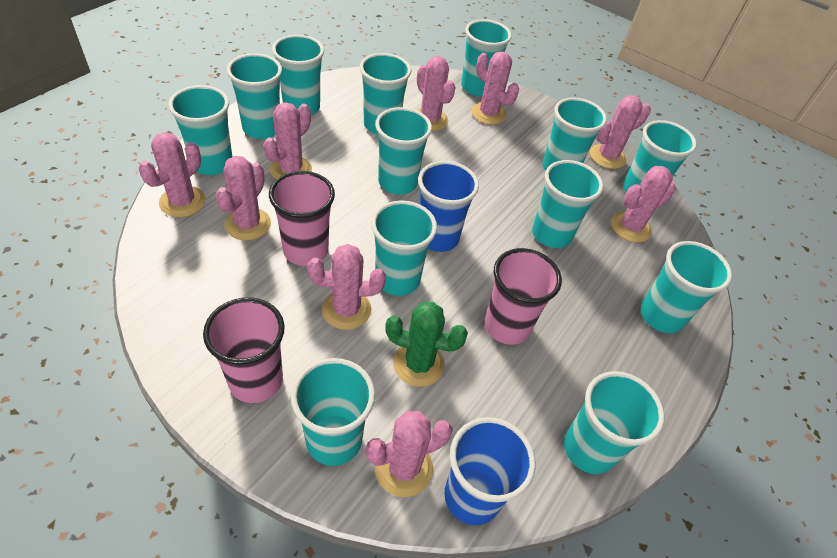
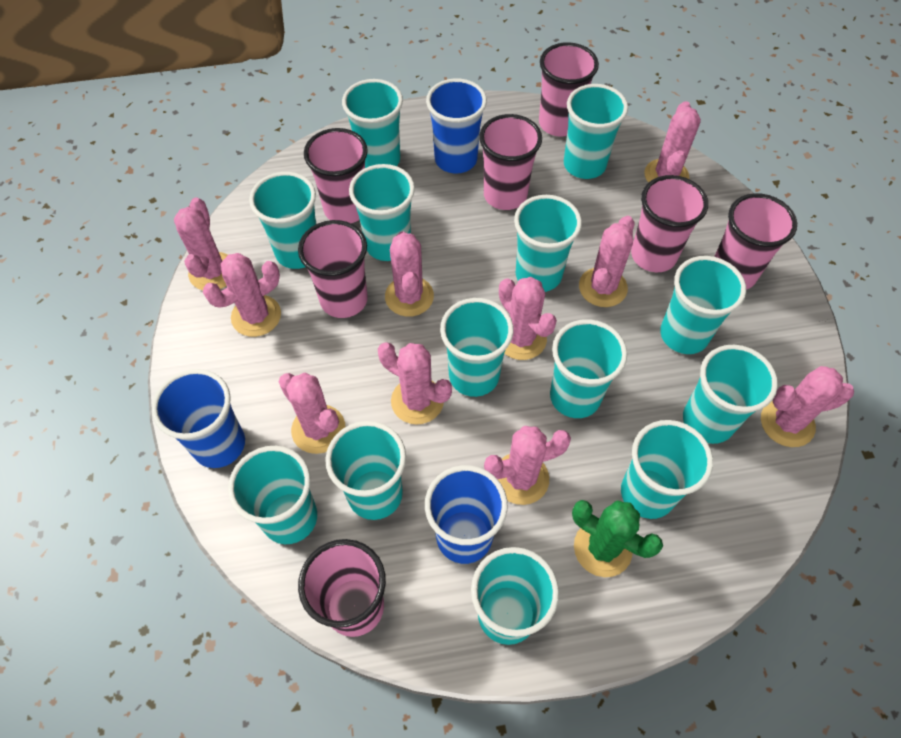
blue cup: [418,161,479,252] [445,417,536,525] = 2 -> [152,369,245,468] [425,465,508,564] [426,78,487,174] = 3
pink cactus: [138,132,206,217] [215,156,271,241] [263,102,312,179] [307,244,386,330] [366,411,453,497] [417,56,455,131] [471,51,519,125] [590,96,651,169] [611,166,676,242] = 9 -> [174,198,228,290] [203,253,281,337] [279,373,345,454] [378,342,452,425] [385,232,434,317] [484,426,571,505] [499,277,557,360] [579,216,634,307] [644,101,701,183] [761,366,854,447] = 10
pink cup: [203,297,285,403] [269,171,335,266] [485,248,562,345] = 3 -> [298,220,368,318] [298,539,386,637] [304,128,368,223] [479,114,542,210] [539,42,599,136] [631,175,708,272] [714,193,797,290] = 7

